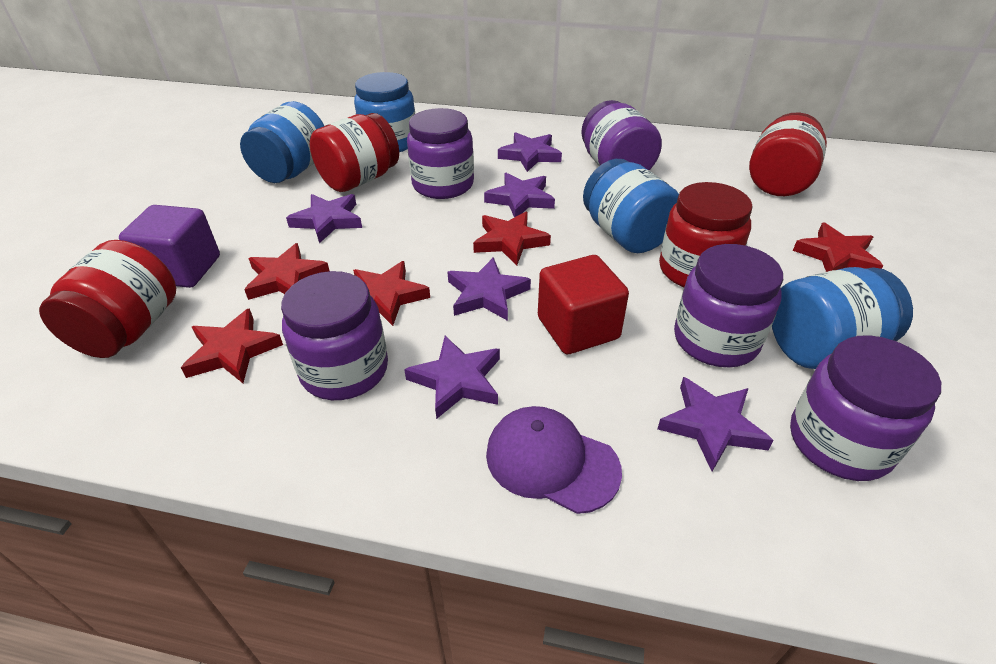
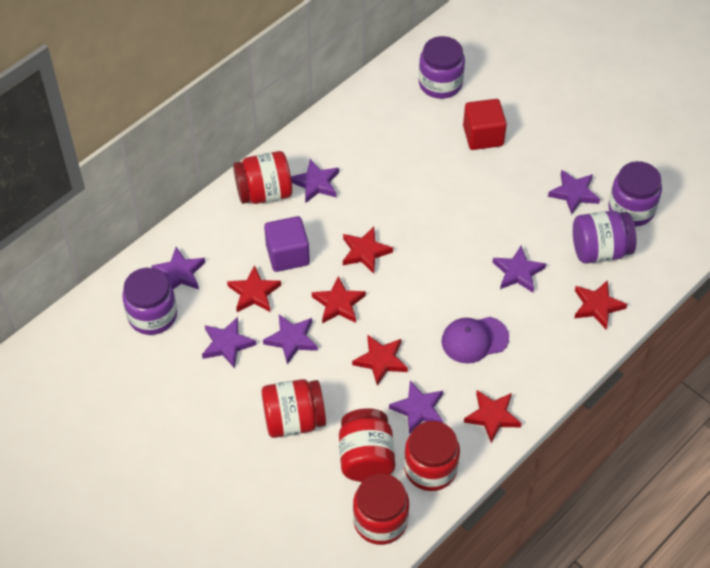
blue jar: [240,101,324,183] [354,72,415,152] [583,159,679,253] [772,267,913,369] = 4 -> none = 0
purple jar: [281,271,388,400] [407,108,474,199] [581,100,662,170] [674,244,783,367] [790,335,941,481] = 5 -> [122,268,177,335] [419,36,465,99] [573,211,636,264] [608,161,662,227] = 4
purple star: [286,194,362,243] [404,336,500,419] [447,257,531,321] [484,173,555,217] [498,132,562,172] [657,377,774,471] = 6 -> [152,247,205,289] [202,317,256,368] [263,315,318,364] [291,159,339,203] [389,381,443,434] [492,246,546,293] [548,170,600,215] = 7
red jar: [39,240,176,358] [310,113,399,192] [659,182,753,287] [749,112,827,196] = 4 -> [233,151,292,204] [262,379,326,438] [339,408,395,482] [353,474,409,545] [404,421,460,491] = 5
red star: [181,308,283,383] [244,243,329,300] [353,261,430,326] [473,212,551,265] [793,223,883,272] = 5 -> [227,265,281,312] [312,276,366,324] [343,227,393,274] [352,334,408,386] [464,390,522,443] [574,280,627,329] = 6

